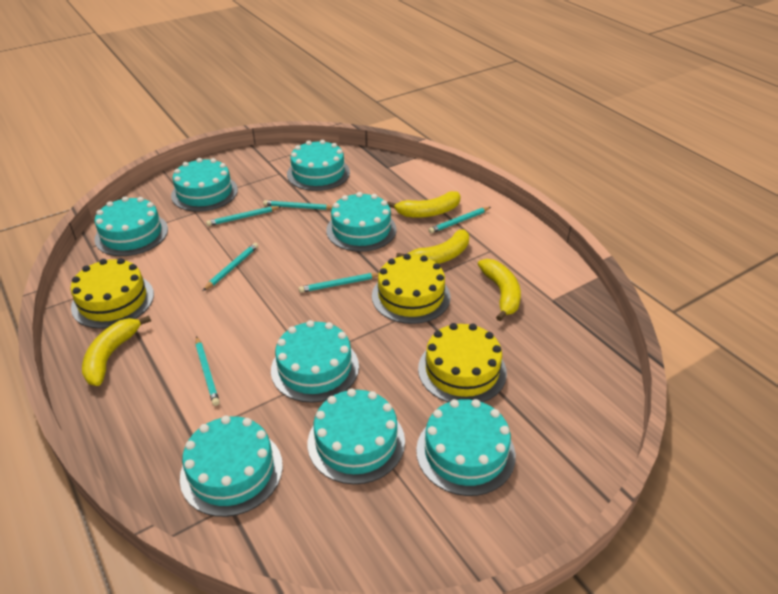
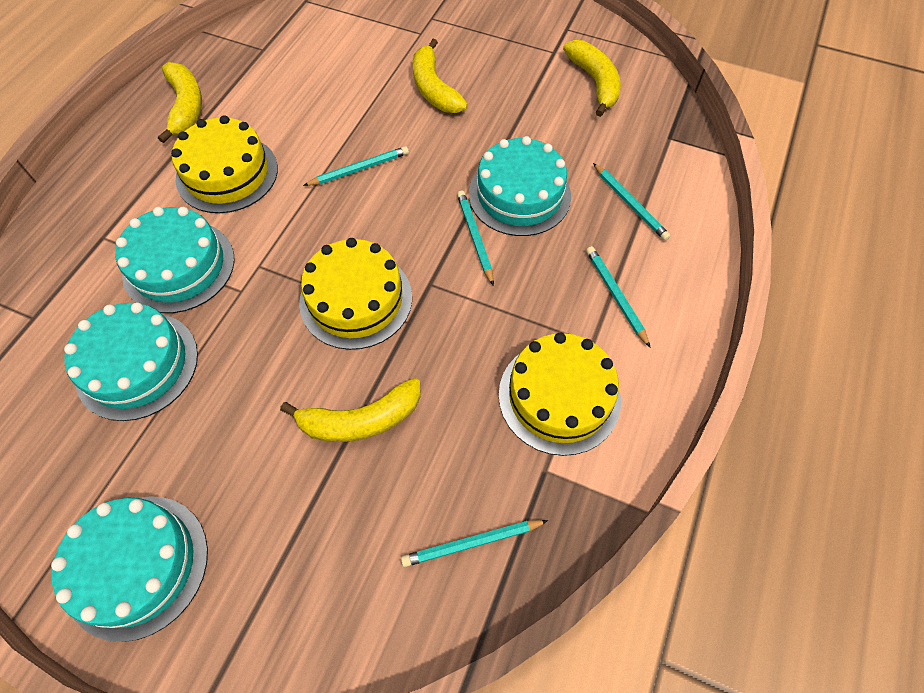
turquoise cake: [94,196,168,256] [171,158,238,212] [180,415,283,517] [271,320,359,403] [287,140,350,191] [308,388,405,484] [326,192,397,252] [416,399,516,496] = 8 -> [51,496,208,642] [64,302,198,421] [115,207,235,313] [469,136,571,236] = 4
turquoise pencil: [196,336,220,406] [203,243,258,291] [206,206,282,226] [263,200,333,210] [299,273,379,293] [429,207,491,233] = 6 -> [303,146,409,186] [401,520,548,567] [457,191,494,286] [586,246,651,348] [593,163,671,241] = 5

